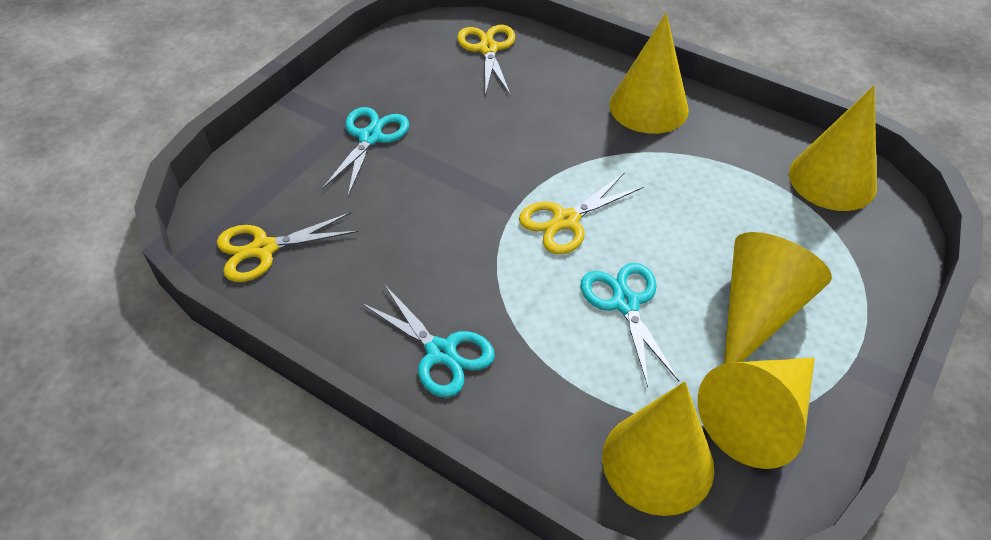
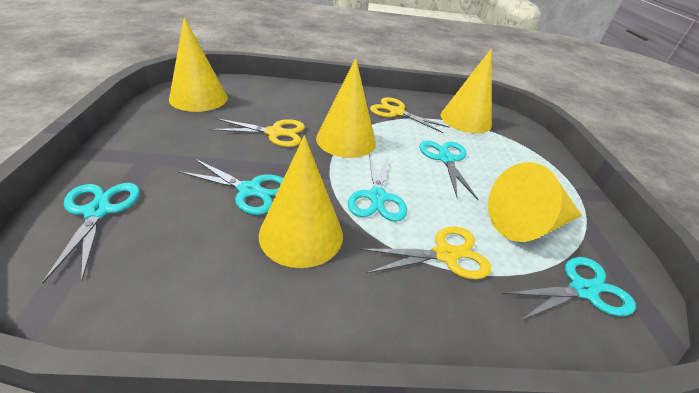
turquoise scissors: [322,107,409,196] [361,284,495,397] [581,263,679,387] = 3 -> [42,183,140,283] [178,158,284,215] [348,154,407,222] [419,141,478,200] [502,257,636,321] = 5

